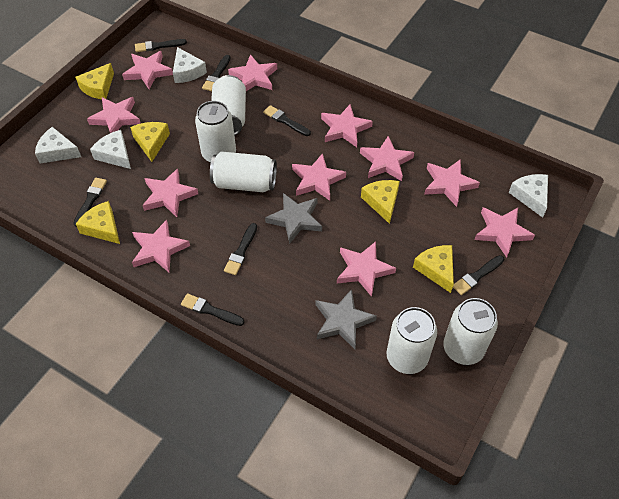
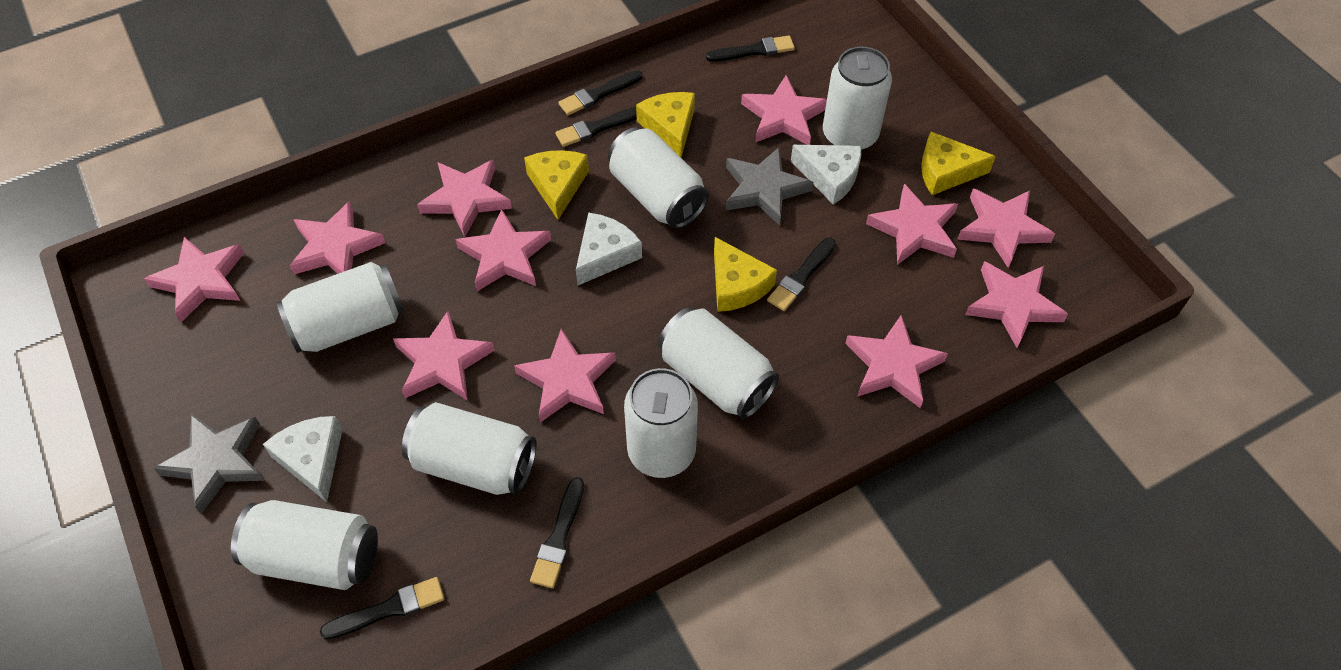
black brush: [73,178,107,227] [135,39,187,52] [181,293,244,326] [202,55,231,91] [224,223,257,275] [263,105,311,136] [453,255,504,295] = 7 -> [320,577,444,639] [530,477,584,588] [555,107,637,147] [558,70,642,115] [706,35,795,62] [767,238,836,311] = 6
white can: [195,101,236,163] [210,151,277,192] [211,75,246,136] [386,307,437,374] [443,298,498,365] = 5 -> [231,500,378,590] [276,262,404,353] [402,402,536,495] [608,127,709,229] [624,368,698,478] [658,307,779,419] [823,47,892,151] = 7
white cheese: [35,127,81,164] [90,130,131,169] [173,47,207,83] [509,174,548,218] = 4 -> [263,416,342,502] [576,212,642,285] [791,145,862,205] = 3
yellow cheese: [75,63,114,99] [76,201,120,244] [130,122,170,162] [361,180,400,224] [413,245,454,293] = 5 -> [524,150,589,220] [636,92,695,158] [714,237,777,312] [921,132,996,195] = 4

